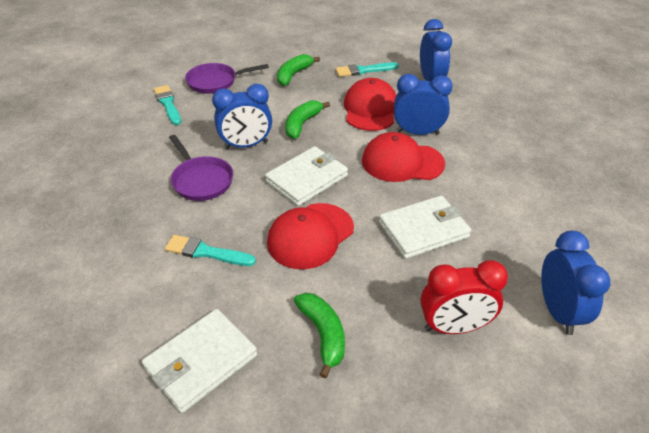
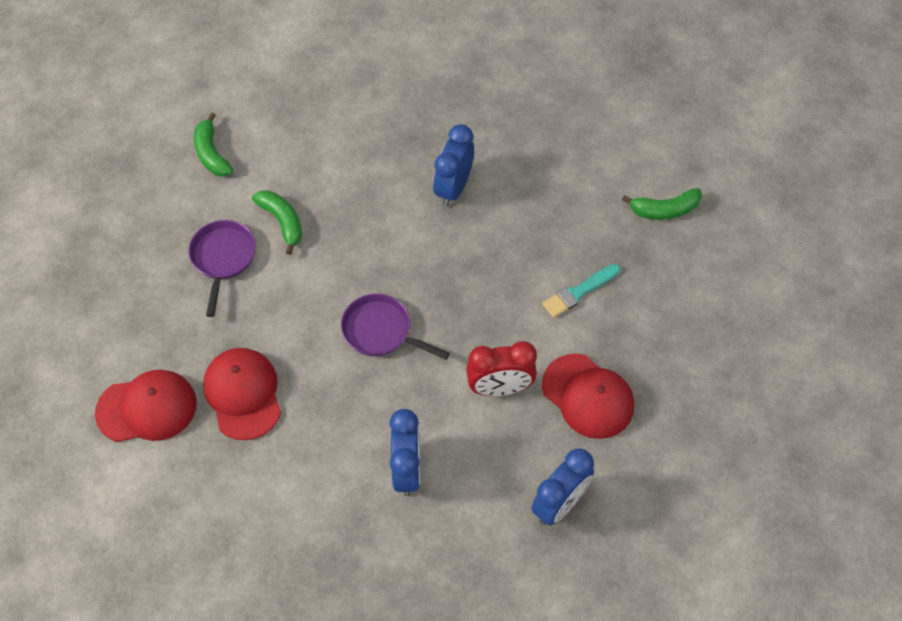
blue clock: [212,84,272,149] [394,74,453,135] [420,19,452,82] [541,231,610,335] = 4 -> [389,409,420,496] [433,124,474,207] [531,448,594,525] = 3
turquoise brush: [154,85,181,125] [165,235,256,266] [335,62,399,77] = 3 -> [542,264,620,318] = 1
white wallet: [142,309,257,413] [265,146,348,206] [379,196,471,259] = 3 -> none = 0

